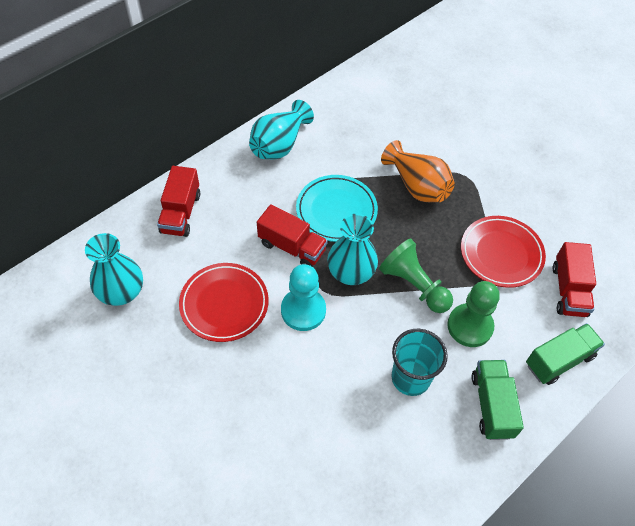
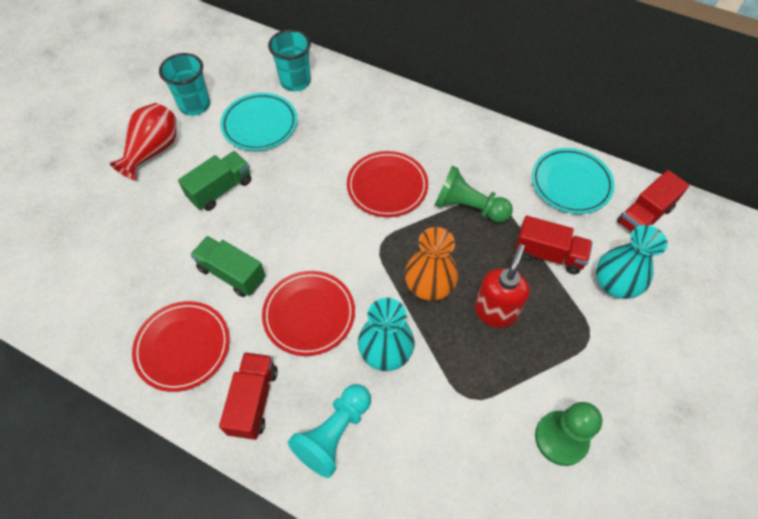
red plate: [179,263,269,342] [461,216,546,288] = 2 -> [132,301,230,392] [262,271,355,356] [347,151,428,217] = 3
red soap dispenser: none = 0 -> [475,244,530,328] = 1
red vase: none = 0 -> [109,103,176,180] = 1
turquoise cup: [391,329,448,396] = 1 -> [159,53,210,116] [268,30,311,91] = 2
turquoise plate: [296,175,378,242] = 1 -> [220,93,297,151] [532,148,615,214] = 2
turquoise vase: [85,233,143,306] [249,100,314,160] [327,214,378,285] = 3 -> [358,298,415,371] [596,225,668,299] = 2

